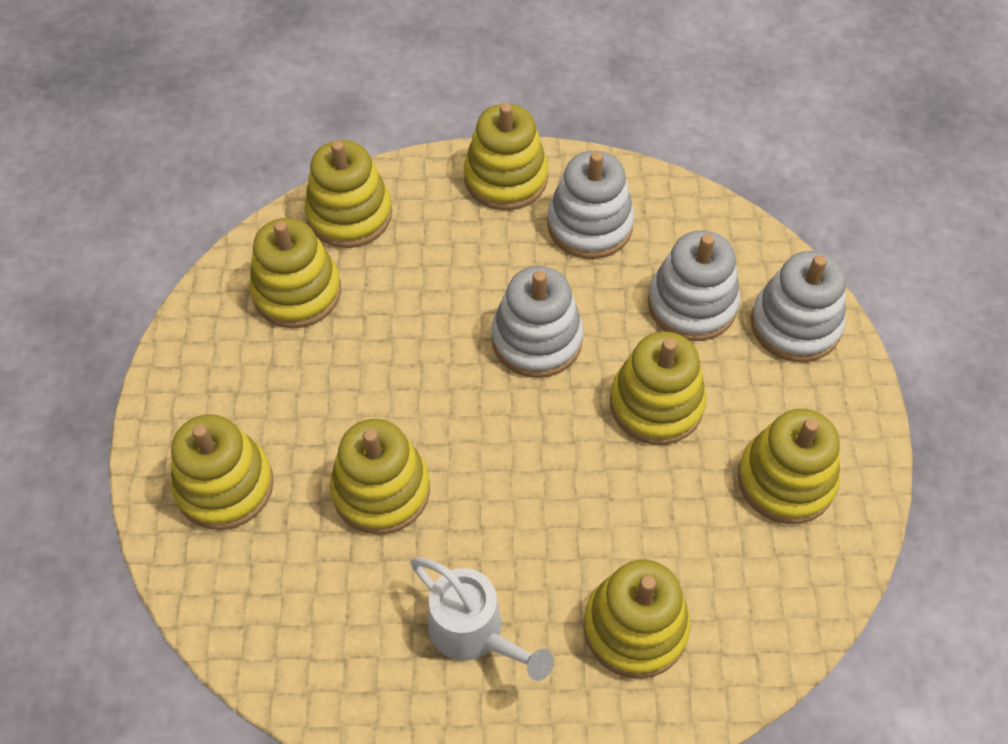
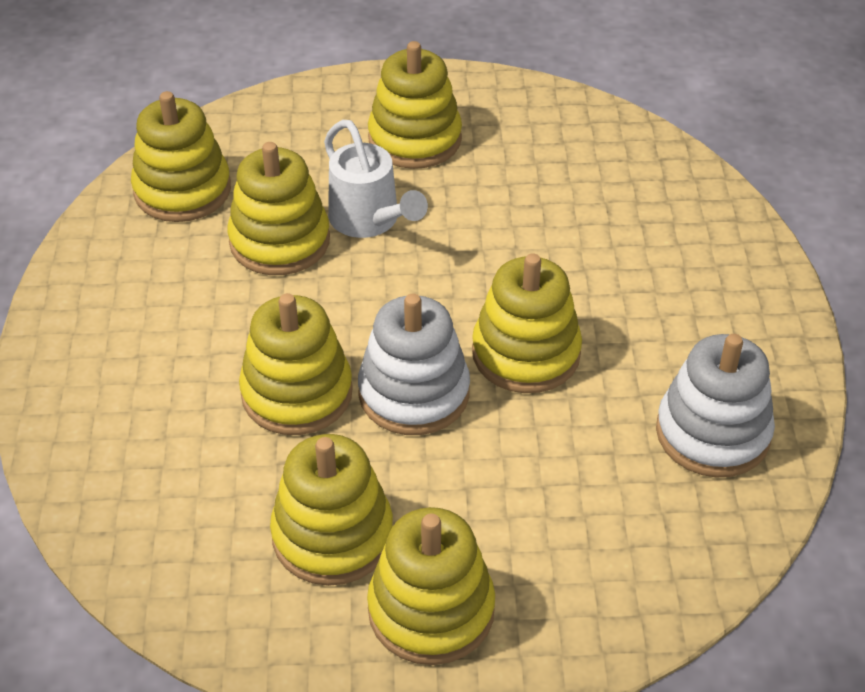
white stacking toy: [491,266,583,378] [547,151,635,259] [648,230,740,341] [751,251,846,362] = 4 -> [358,294,470,435] [656,334,775,477] = 2
yellow stacking toy: [171,414,274,530] [249,218,341,328] [305,140,392,248] [330,419,430,535] [464,103,548,210] [584,560,691,679] [610,331,706,445] [738,409,840,524] = 8 -> [131,91,231,222] [228,142,330,275] [239,293,353,435] [270,434,393,586] [367,507,495,665] [368,41,462,169] [472,253,582,393] = 7

